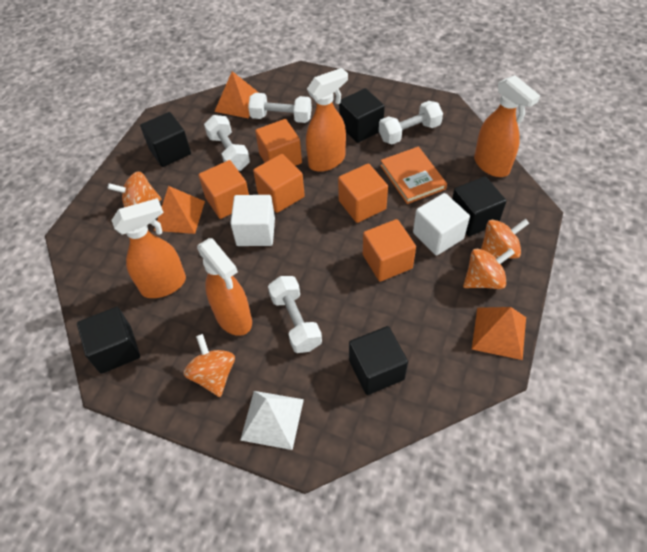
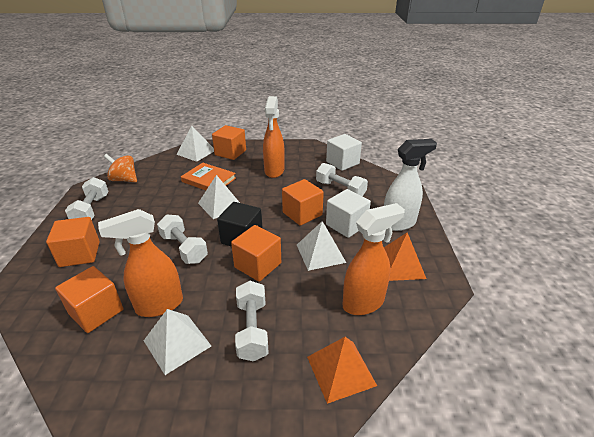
black cube: [77,307,140,374] [140,112,191,167] [339,88,385,143] [349,326,408,395] [452,176,506,236] = 5 -> [217,202,262,247] = 1
orange pyramid: [154,186,205,234] [214,71,259,118] [472,307,526,360] = 3 -> [307,337,377,404] [384,233,426,281] = 2
orange spinning top: [107,171,162,207] [183,334,235,397] [463,248,515,289] [481,219,529,259] = 4 -> [104,154,137,182] = 1
orange spray bottle: [111,198,186,298] [197,238,252,336] [306,68,348,172] [474,75,540,177] = 4 -> [98,209,183,317] [263,96,285,178] [343,203,405,315] = 3
white pyramid: [240,391,304,450] = 1 -> [144,309,211,375] [176,126,214,162] [198,175,240,219] [297,221,346,271] = 4
white spray bottle: none = 0 -> [384,139,437,231] = 1

